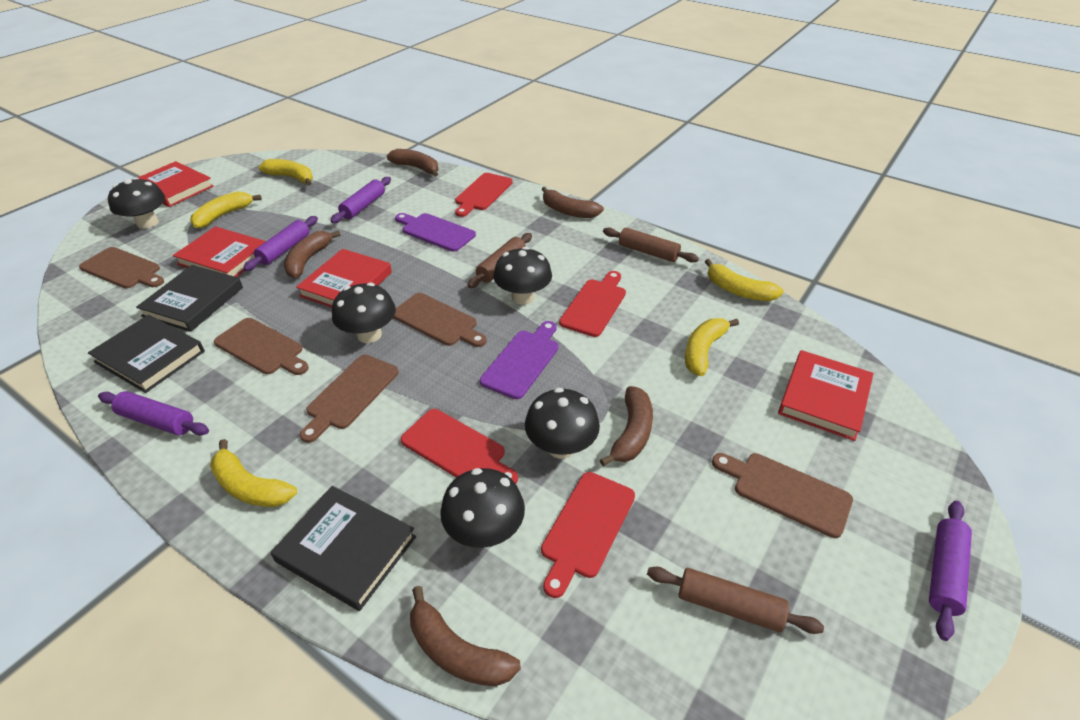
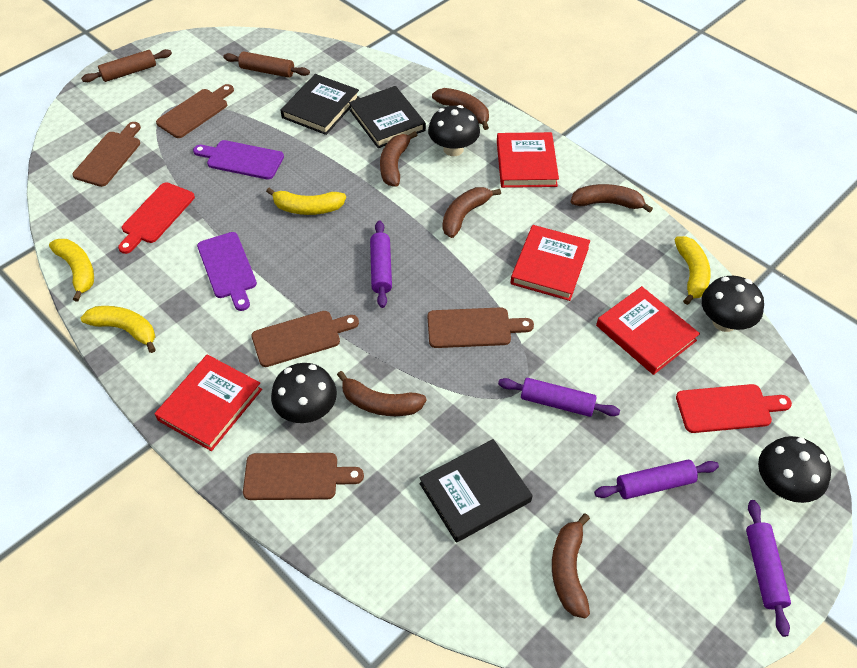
black mushroom: [108,177,165,229] [332,283,396,343] [440,468,525,548] [493,247,552,305] [525,388,600,459] = 5 -> [271,363,337,423] [428,105,480,156] [701,276,764,332] [758,436,831,503] = 4
brown banana: [284,230,341,278] [386,149,438,177] [410,586,521,686] [542,187,604,218] [600,386,653,466] = 5 -> [337,371,427,416] [380,131,417,187] [432,88,489,130] [443,187,501,238] [552,513,590,619] [571,184,653,213] = 6
brown rolling pin: [468,233,532,288] [603,227,699,263] [647,567,824,634] = 3 -> [81,49,172,82] [223,51,310,78] = 2
red cutting board: [401,409,518,484] [455,173,513,217] [541,472,635,598] [559,271,626,337] = 4 -> [118,182,195,254] [676,384,792,433] = 2
yellow banana: [190,191,262,229] [210,439,297,507] [258,159,313,186] [685,318,739,376] [705,259,784,301] = 5 -> [49,239,94,302] [81,306,156,353] [266,188,346,215] [675,236,711,305] = 4

